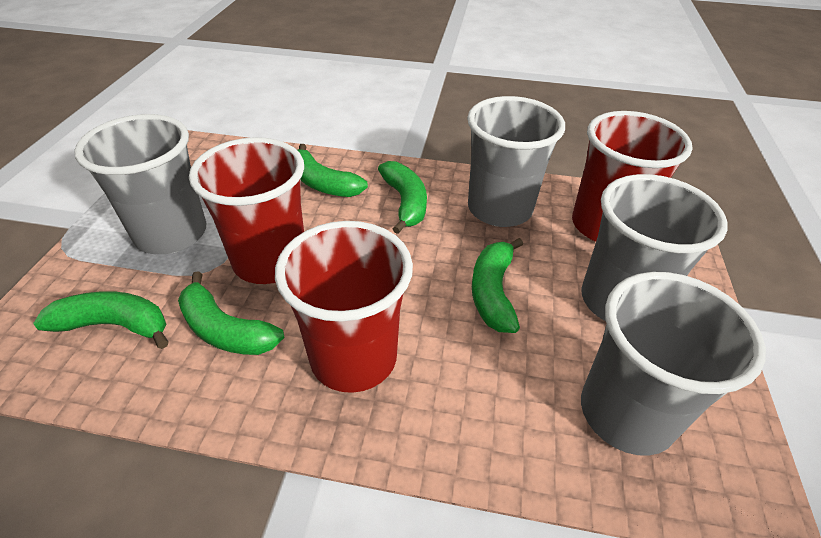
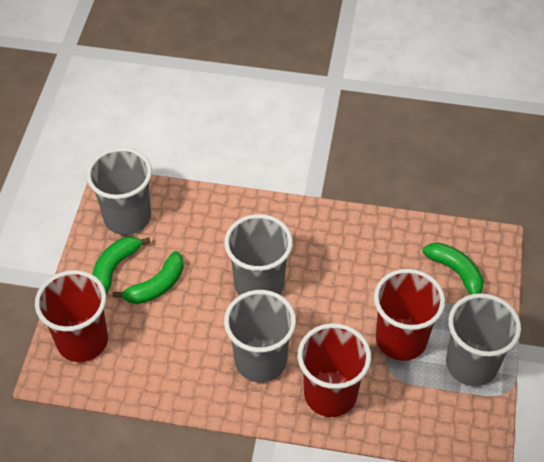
green banana: [33,291,169,349] [178,271,284,355] [297,144,368,197] [378,161,427,234] [472,238,523,333] = 5 -> [92,236,151,295] [112,251,184,304] [423,242,484,294] = 3

